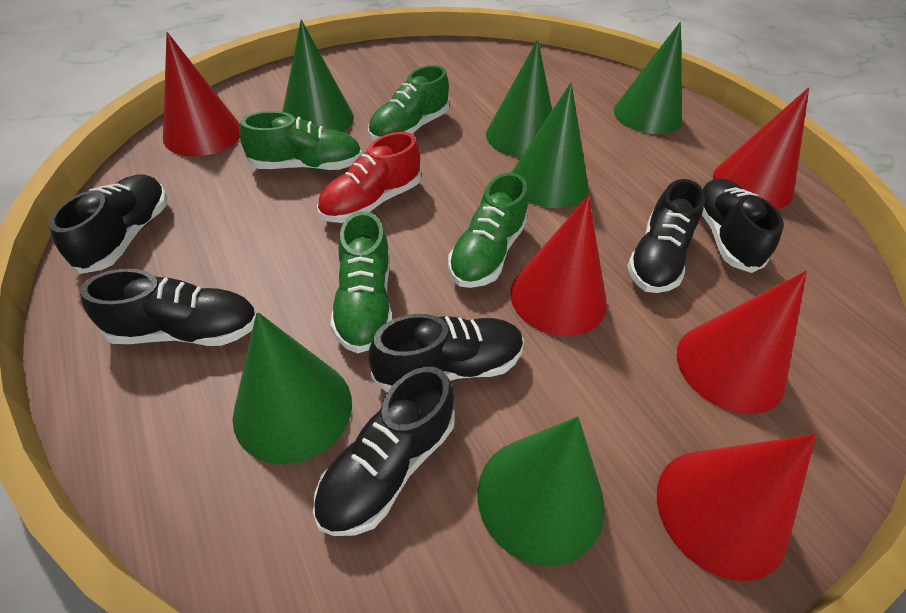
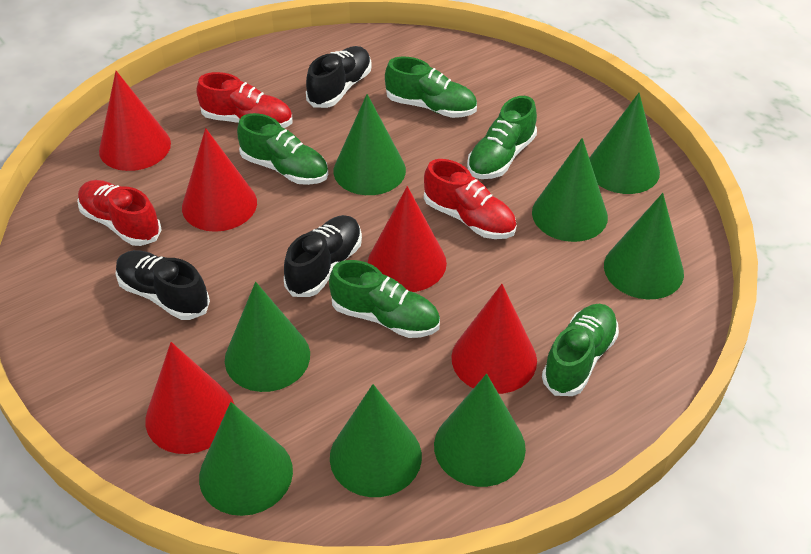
black shoe: [49,174,167,274] [80,269,256,346] [313,367,455,536] [369,314,524,393] [627,179,705,293] [702,178,784,273] = 6 -> [115,250,210,320] [284,215,362,297] [306,46,372,108] = 3
green cone: [233,312,352,464] [282,19,354,132] [477,416,605,566] [486,39,552,158] [511,83,589,208] [613,22,682,134] = 6 -> [199,402,293,516] [225,282,310,392] [330,384,422,497] [333,94,406,195] [434,374,526,487] [532,138,608,242] [589,93,660,194] [604,193,684,299] = 8
green shoe: [239,111,362,171] [330,211,392,353] [368,65,449,141] [448,172,528,288] = 4 -> [237,113,328,185] [329,260,440,338] [385,57,477,118] [467,96,537,179] [542,304,619,396] = 5
red shoe: [317,132,421,223] = 1 -> [77,180,161,246] [196,72,293,128] [424,159,517,239] = 3

